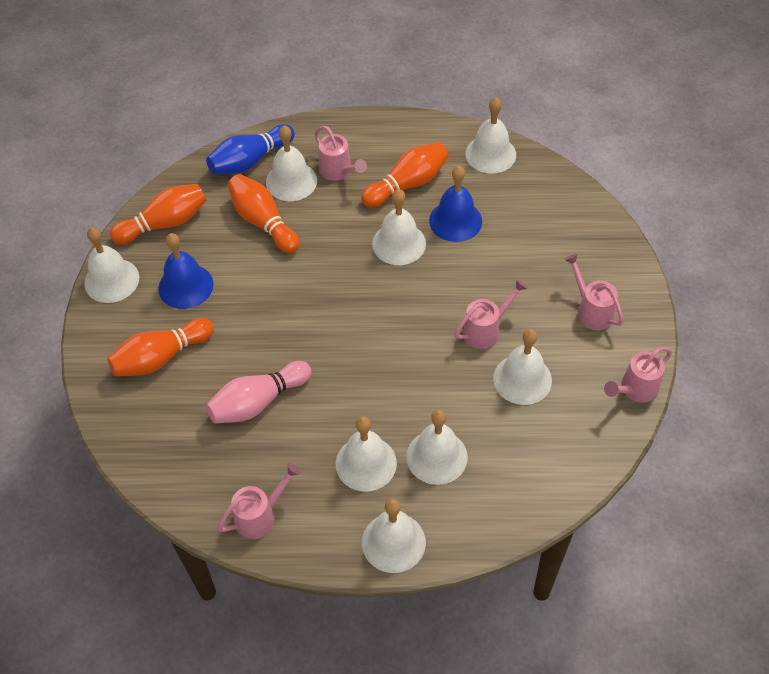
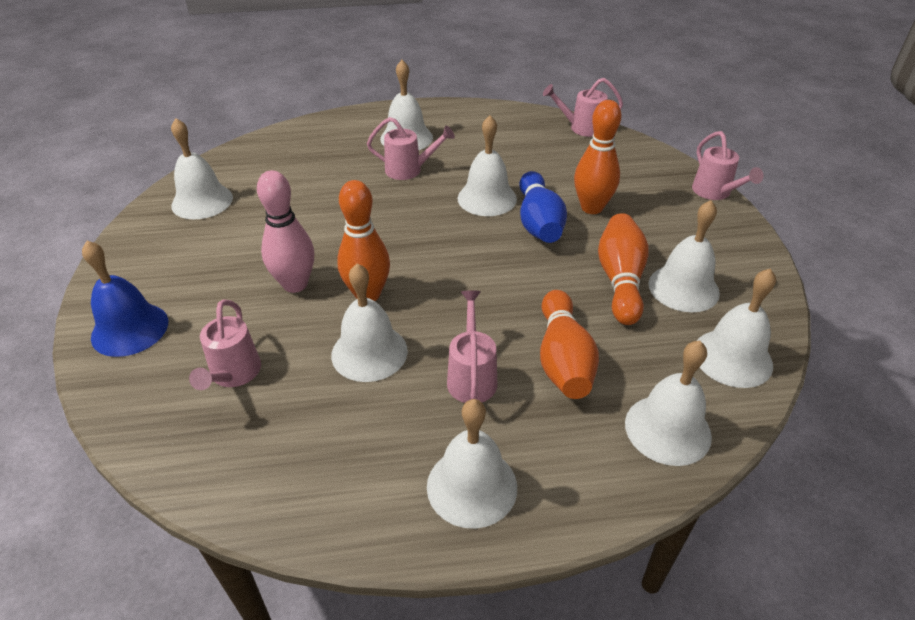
blue bell: [158,233,214,309] [429,166,482,242] = 2 -> [82,241,168,357] = 1

